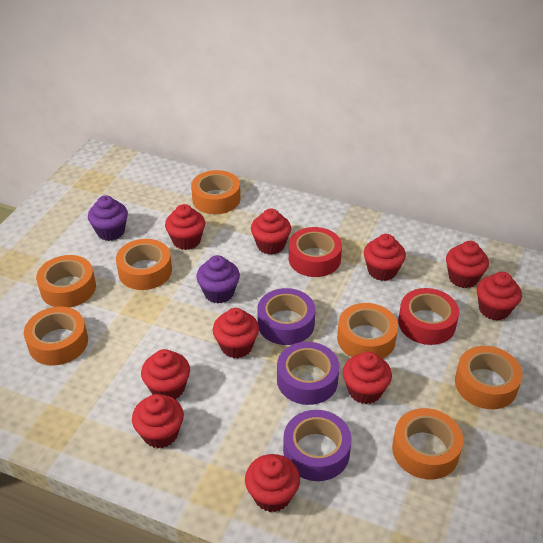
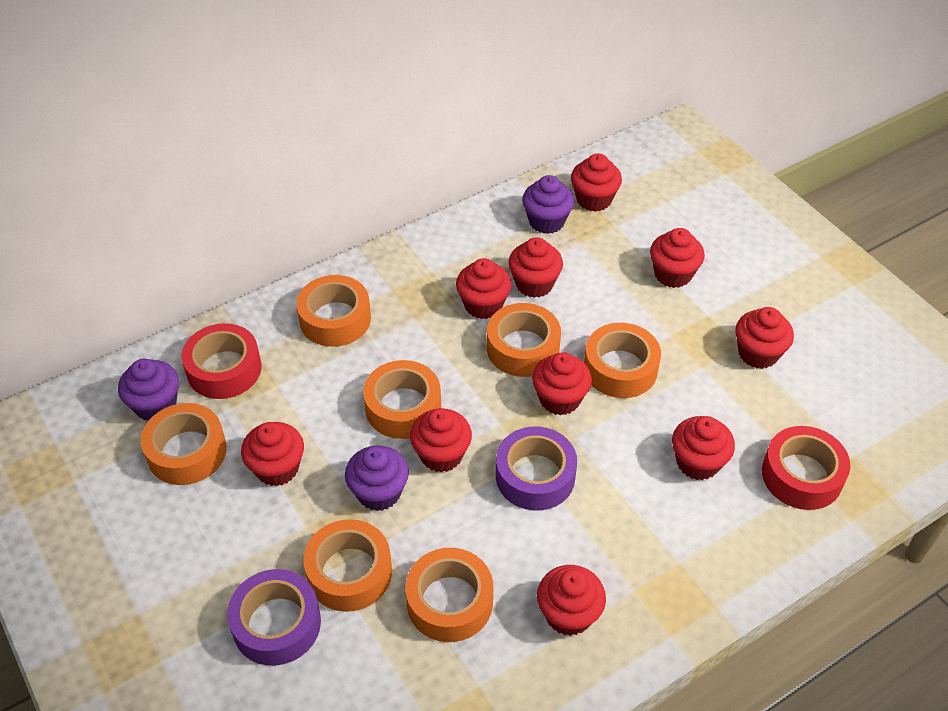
purple cupcake: [88,195,128,241] [196,255,240,303] = 2 -> [118,359,179,421] [345,445,409,511] [522,175,574,234] = 3
purple tape: [257,288,315,345] [277,342,339,405] [283,410,352,481] = 3 -> [227,569,321,666] [496,427,577,511] = 2

